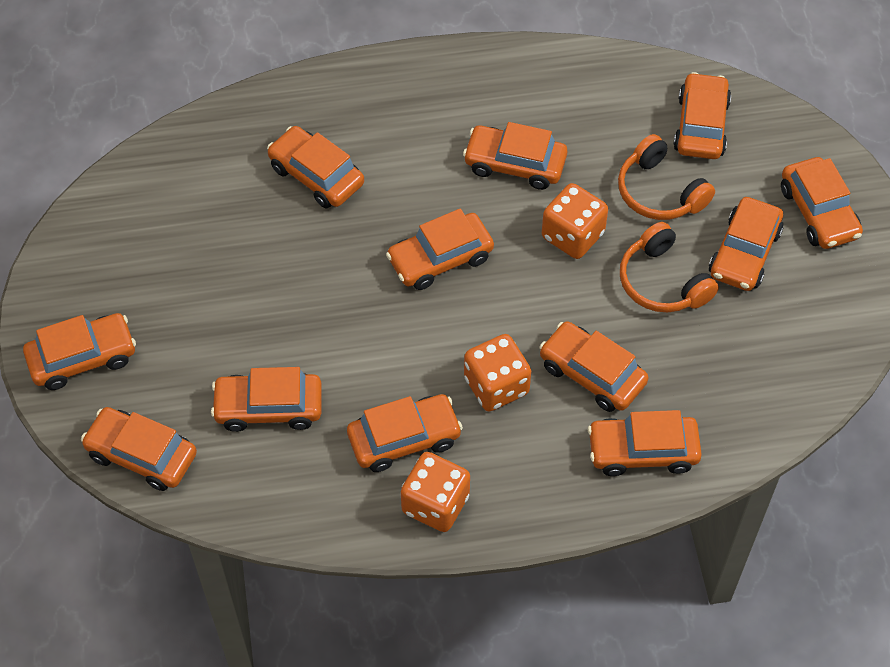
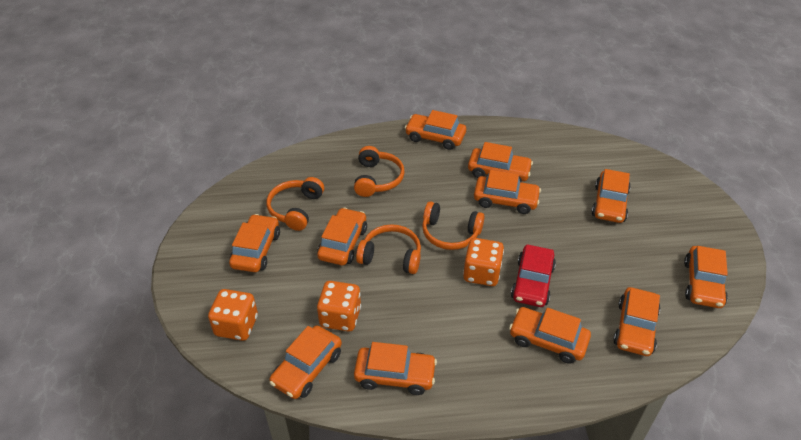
orange car: [23,313,136,390] [81,407,197,491] [211,367,322,432] [267,126,364,209] [347,394,463,472] [386,209,494,290] [463,122,567,190] [539,321,648,412] [588,410,702,476] [673,72,731,159] [709,197,783,291] [781,157,863,249] = 12 -> [229,214,280,272] [269,325,342,399] [317,208,367,265] [354,342,437,395] [405,110,466,150] [468,142,533,182] [474,170,541,214] [509,307,591,364] [591,169,631,223] [613,287,660,356] [684,246,728,308] = 11
orange headphones: [618,134,715,220] [620,222,719,312] = 2 -> [267,177,324,231] [354,146,405,197] [356,224,421,274] [422,201,485,250] = 4
red car: none = 0 -> [511,244,556,307] = 1

